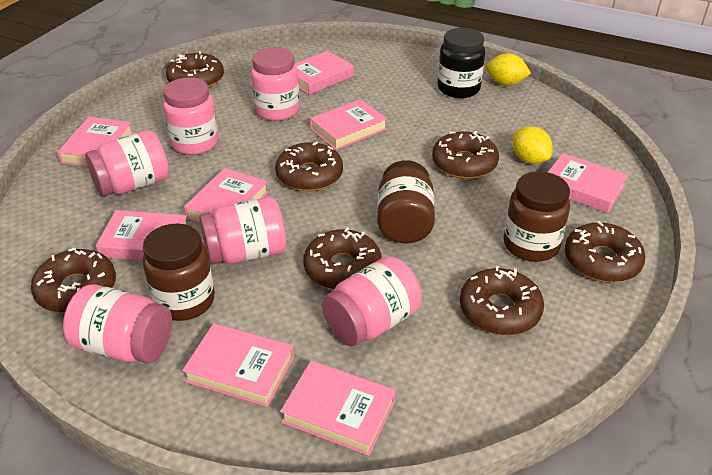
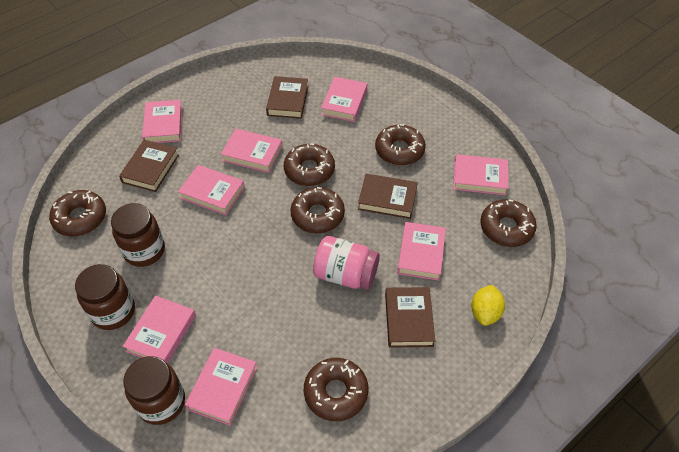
black jar: [438,28,485,98] = 1 -> none = 0
brown book: none = 0 -> [119,140,179,192] [266,76,308,119] [358,174,418,219] [385,287,435,348] = 4
brown donut: [31,248,116,313] [166,51,224,88] [275,142,343,191] [303,227,382,289] [432,131,499,179] [460,266,544,335] [565,221,645,282] = 7 -> [49,190,106,236] [284,143,335,186] [291,187,345,233] [304,358,368,421] [375,124,426,165] [480,200,537,247] = 6
pink jar: [63,284,172,363] [85,130,169,197] [163,78,219,155] [199,197,286,265] [251,48,300,121] [322,256,422,346] = 6 -> [313,236,380,290] = 1
yellow lemon: [486,53,531,86] [513,126,553,164] = 2 -> [471,285,505,326] = 1

